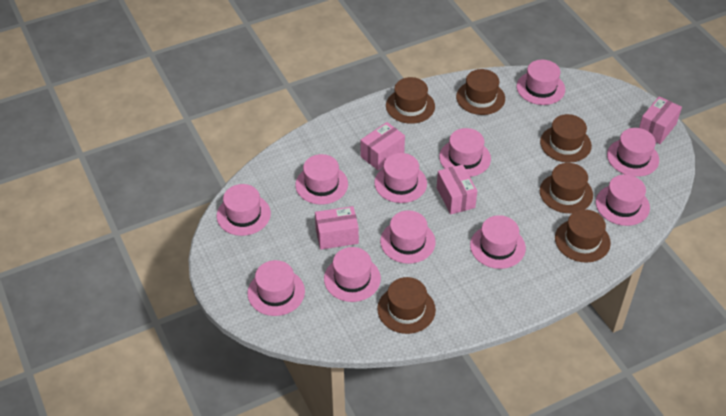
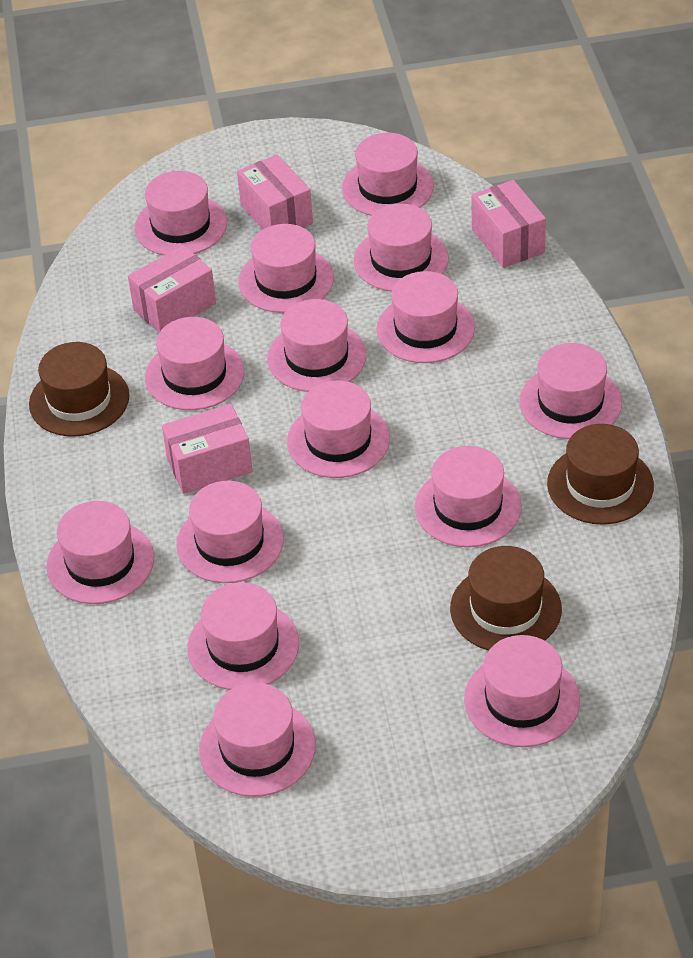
brown hat: [377,277,436,334] [386,77,435,124] [456,69,505,115] [540,114,592,163] [540,163,593,213] [555,209,611,263] = 6 -> [29,342,129,436] [450,546,562,651] [547,424,654,525] = 3
pink hat: [217,184,271,236] [247,260,305,316] [295,154,348,205] [324,247,381,302] [374,153,427,203] [380,210,436,264] [439,128,491,177] [470,215,526,269] [517,60,565,105] [596,174,650,226] [607,128,659,177] = 11 -> [46,501,154,604] [135,171,227,255] [145,317,245,410] [176,481,283,583] [188,582,299,690] [199,683,316,797] [238,224,334,313] [267,299,366,392] [287,381,390,478] [342,133,434,216] [353,204,449,292] [376,271,475,363] [415,446,522,547] [464,635,580,747] [520,343,622,439] = 15

